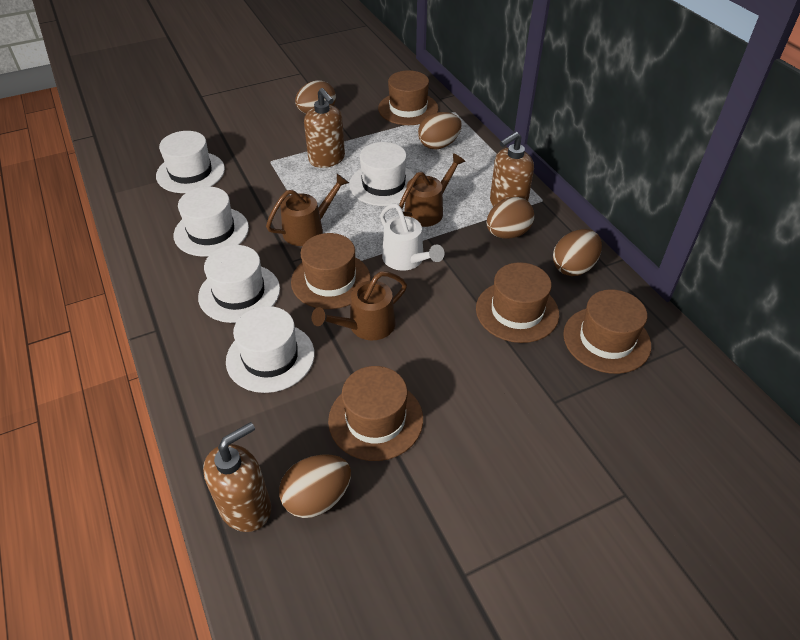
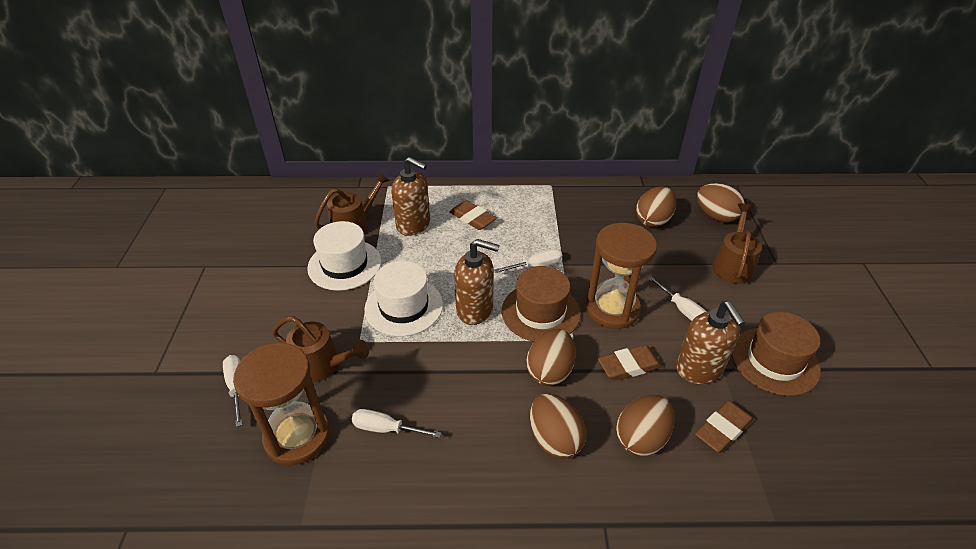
brown eraser: none = 0 -> [449,200,497,230] [598,345,663,381] [695,401,753,453] = 3
brown hat: [291,233,371,309] [328,366,423,461] [378,70,439,125] [476,262,559,343] [563,289,651,374] = 5 -> [502,266,581,341] [731,312,821,396] = 2
brown hourglass: none = 0 -> [233,343,330,465] [586,223,657,329] = 2
white hat: [156,131,225,193] [174,187,249,257] [198,245,280,323] [226,306,314,393] [349,142,415,206] = 5 -> [307,221,381,291] [364,261,443,336] = 2
white screwdriver: none = 0 -> [223,355,242,427] [351,409,441,438] [494,249,562,273] [648,276,707,321] = 4
white watering can: [380,203,444,271] = 1 -> none = 0

